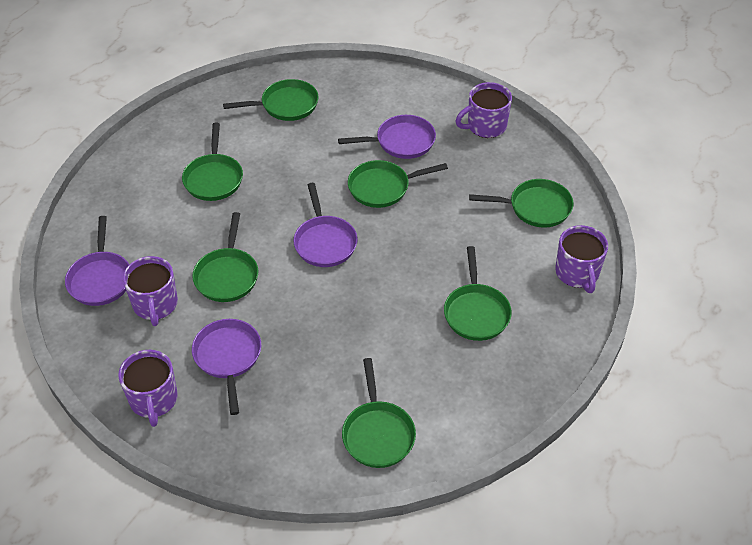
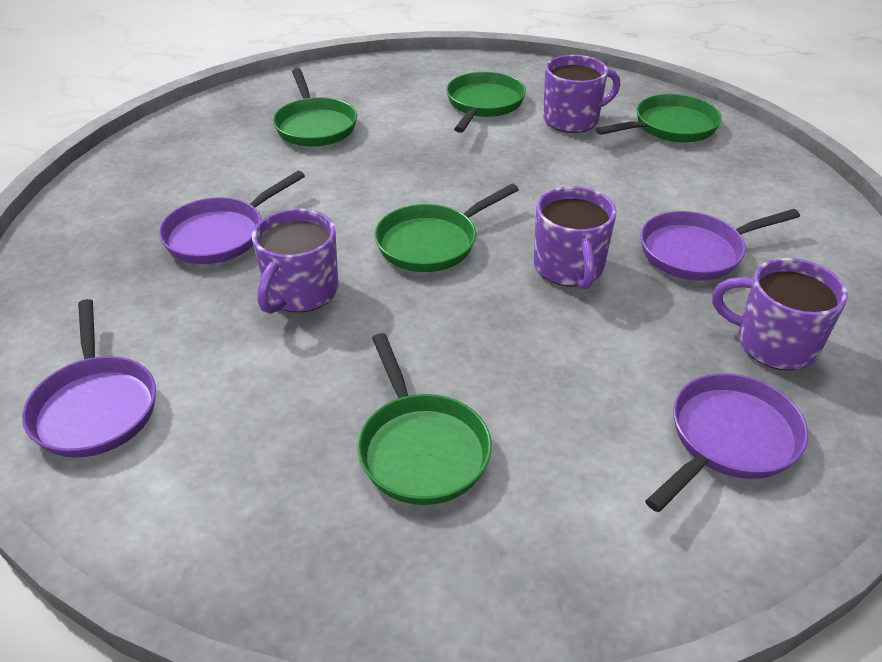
green pan: [182,123,243,201] [192,212,258,302] [223,79,319,121] [342,358,416,468] [348,160,448,208] [444,246,512,341] [469,179,573,228] = 7 -> [273,68,357,147] [358,333,492,505] [375,184,519,272] [446,72,526,133] [595,94,722,142] = 5

